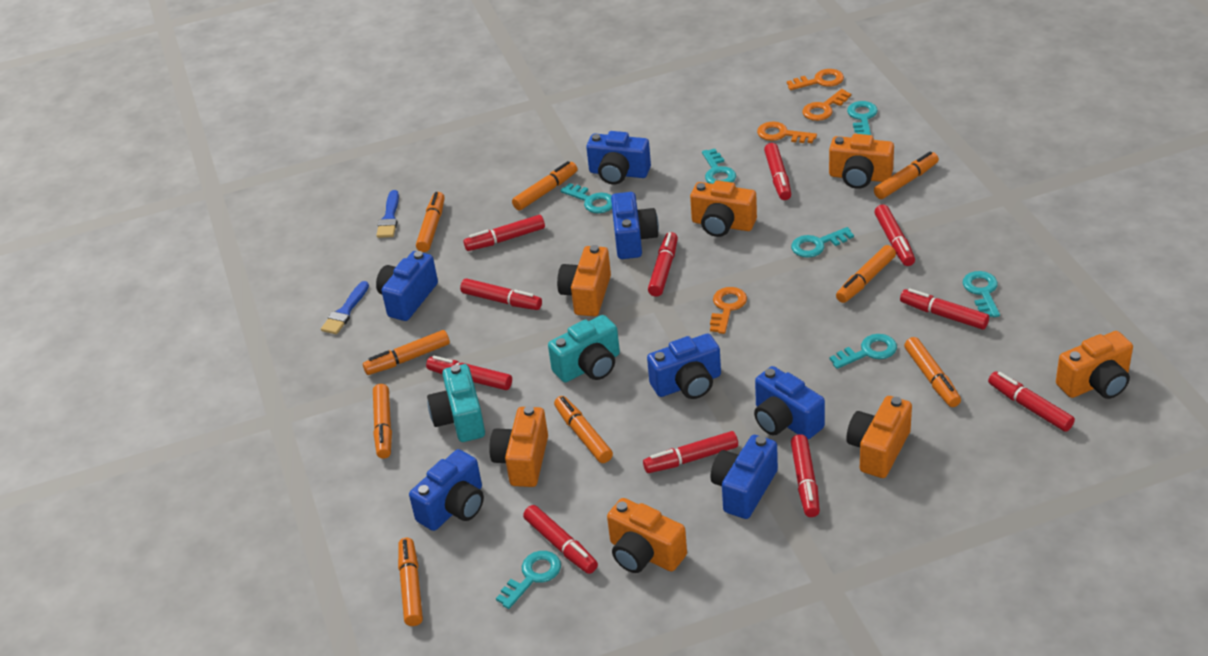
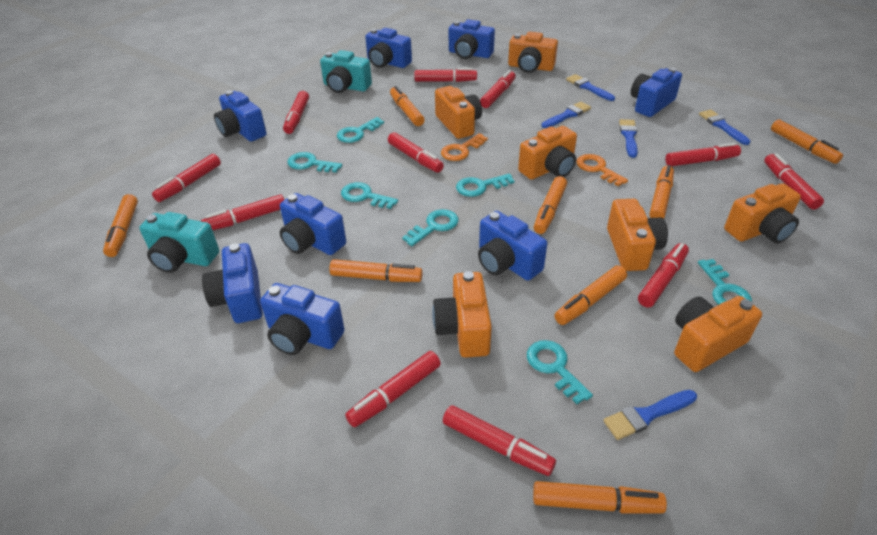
blue brush: [321,281,369,334] [376,190,399,238] = 2 -> [542,102,591,128] [566,74,615,101] [603,390,697,440] [619,119,638,158] [699,109,750,145] = 5
blue camera: [376,251,438,321] [409,449,484,531] [586,131,651,185] [611,192,659,259] [647,334,721,399] [711,435,778,519] [754,366,825,439] = 7 -> [202,243,262,323] [214,90,267,141] [260,283,345,355] [280,193,346,255] [365,28,412,68] [449,19,495,59] [478,211,547,281] [631,67,682,117] = 8
orange key: [710,287,747,334] [757,121,817,143] [787,69,844,90] [802,89,851,121] = 4 -> [441,133,488,161] [576,154,628,186] = 2
orange marker: [363,330,450,375] [373,384,392,459] [398,538,423,626] [416,192,445,252] [512,161,578,210] [554,396,613,463] [836,245,896,303] [874,151,939,199] [904,337,961,407] = 9 -> [103,194,138,257] [329,259,423,282] [390,86,425,126] [533,481,667,514] [534,176,567,234] [554,265,627,325] [649,165,674,219] [771,119,843,164] = 8

